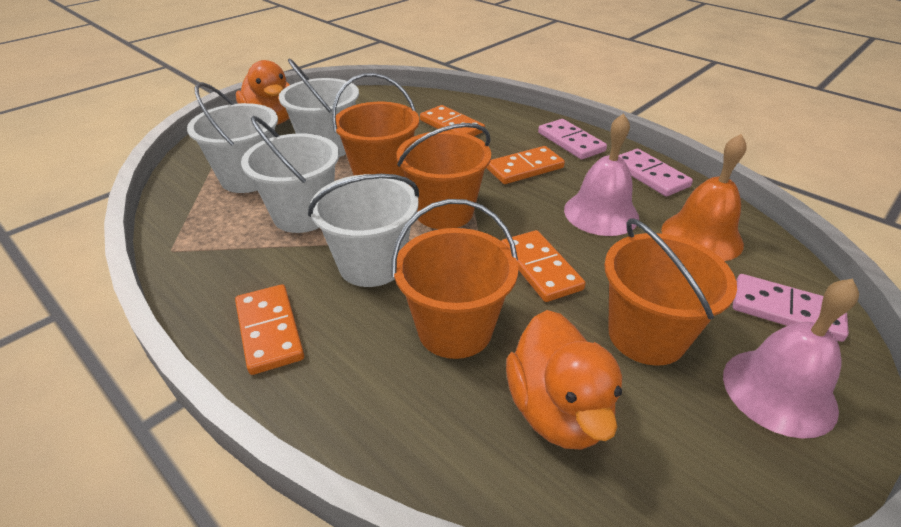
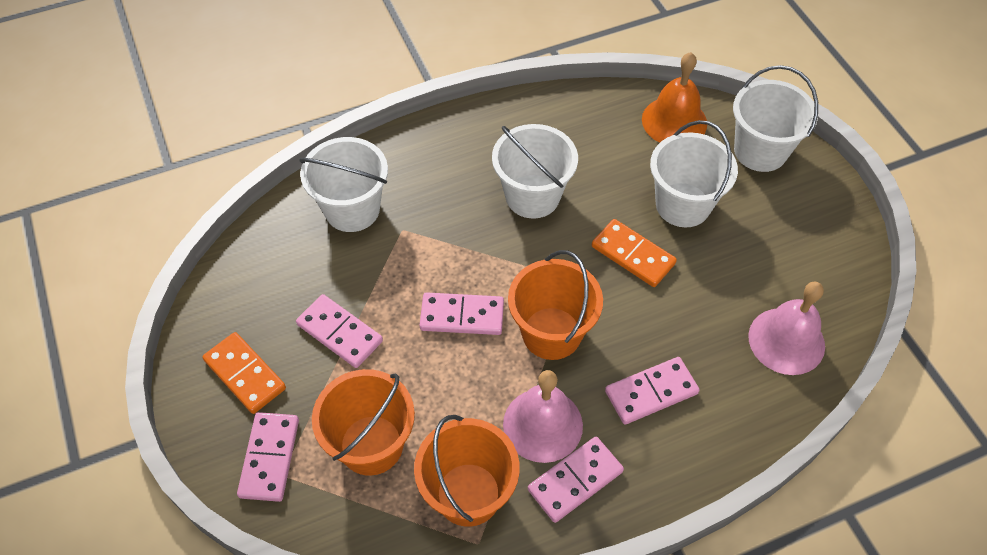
orange bucket: [332,73,419,177] [392,199,518,359] [397,123,491,229] [604,218,737,366] = 4 -> [312,369,415,476] [414,415,520,527] [508,250,603,360] = 3
orange domino: [235,284,304,375] [420,105,485,136] [486,146,565,184] [501,230,586,302] = 4 -> [202,332,286,414] [592,219,677,287] = 2
orange duck: [236,60,290,125] [506,310,622,450] = 2 -> none = 0
pink domino: [538,119,607,159] [618,149,693,197] [733,274,849,342] = 3 -> [237,412,299,502] [296,294,383,368] [420,292,504,335] [528,436,624,523] [605,357,700,425] = 5

